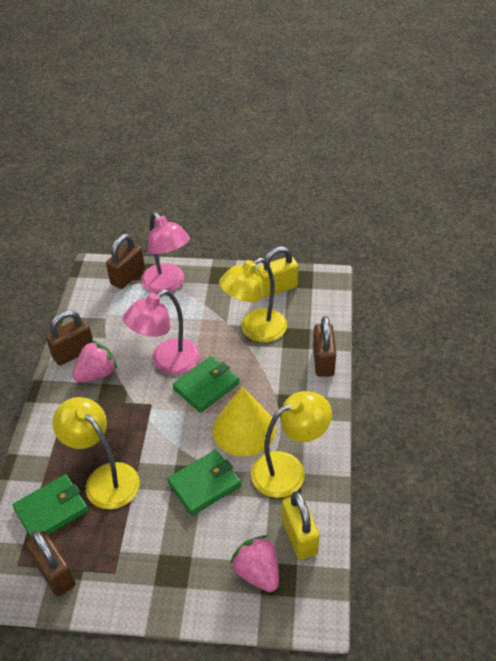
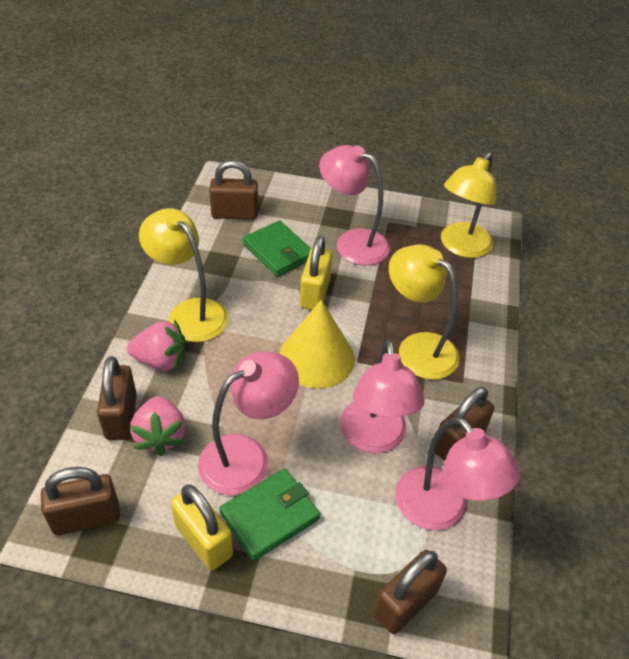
brown padlock: [26,531,76,596] [46,310,93,365] [106,234,145,289] [313,316,336,377] = 4 -> [41,467,120,535] [97,356,137,440] [209,160,258,220] [374,550,447,634] [435,387,495,461] = 5
green wallet: [13,474,88,538] [167,450,241,516] [173,356,240,413] = 3 -> [219,469,320,561] [243,220,311,276] = 2
pink lamp: [123,290,200,375] [141,212,190,294] = 2 -> [198,352,299,495] [319,145,390,265] [340,340,425,454] [395,416,520,530] = 4

